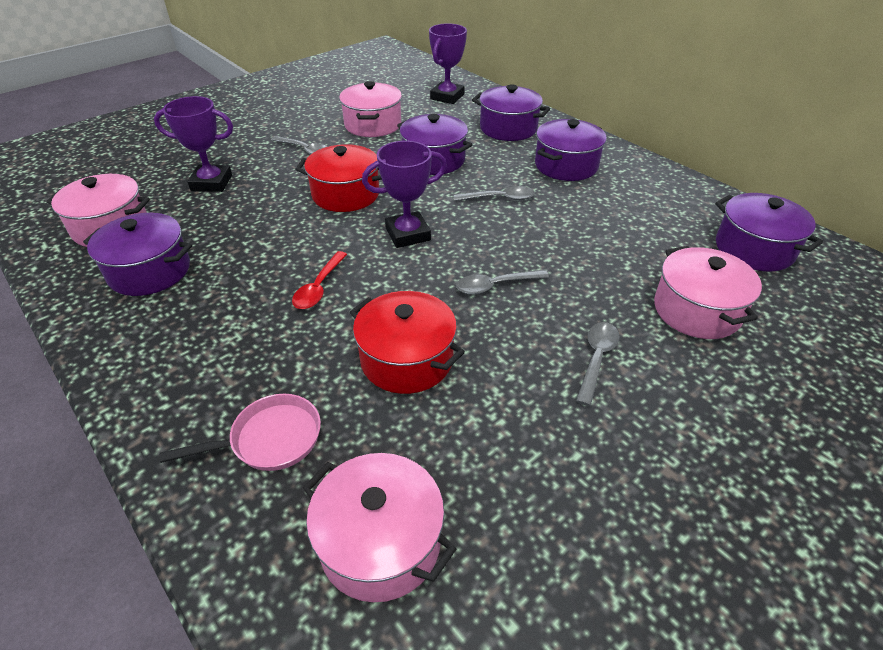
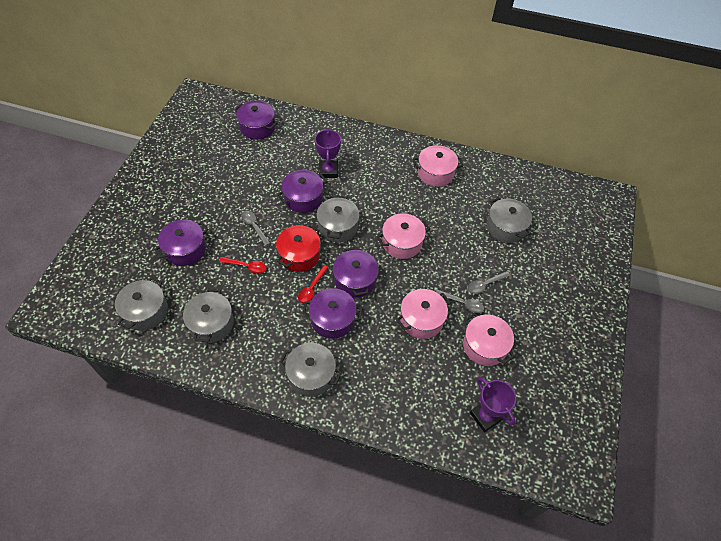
grey pot: none = 0 -> [115,277,168,330] [183,289,234,343] [280,343,342,397] [316,195,360,242] [487,197,532,243] = 5
grey spoon: [271,136,328,155] [454,186,535,201] [456,270,549,294] [576,322,620,406] = 4 -> [241,211,270,246] [436,289,484,313] [467,271,511,294] = 3
pink pan: [159,394,321,471] = 1 -> none = 0
purple trophy: [154,96,233,192] [362,141,447,248] [429,23,467,104] = 3 -> [315,128,341,178] [470,377,516,432] = 2
red pot: [295,144,382,212] [350,291,465,394] = 2 -> [276,225,321,272] = 1
red spoon: [292,251,347,309] = 1 -> [219,257,266,273] [298,265,329,303] = 2

